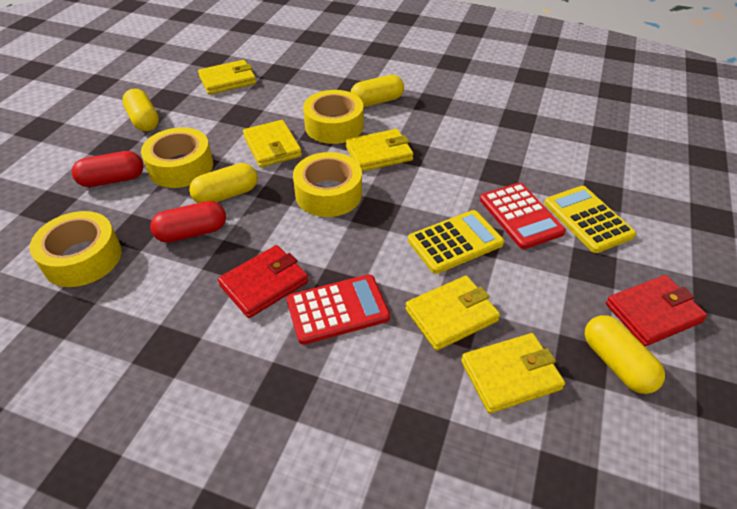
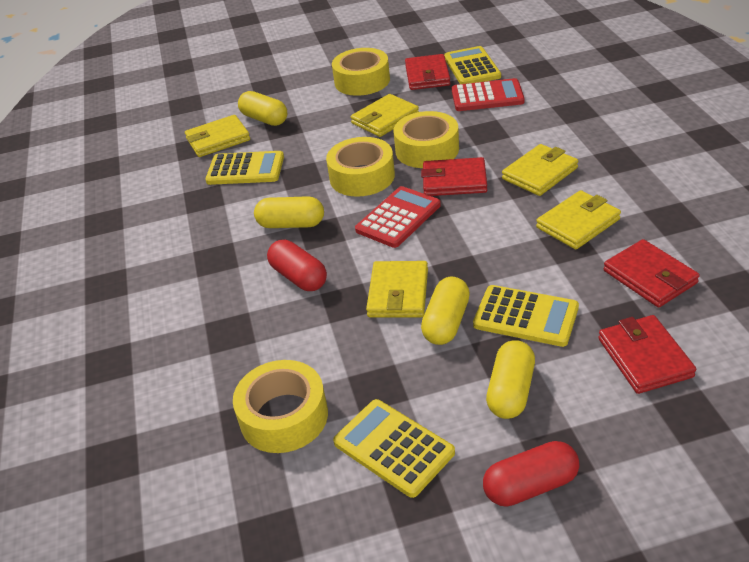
red wallet: [218,245,308,318] [606,275,707,346] = 2 -> [405,54,451,90] [421,157,487,196] [598,315,696,394] [604,239,700,308] = 4
yellow calculator: [408,210,504,274] [544,186,636,253] = 2 -> [205,151,284,185] [333,399,455,498] [444,46,501,84] [473,285,579,347] = 4

